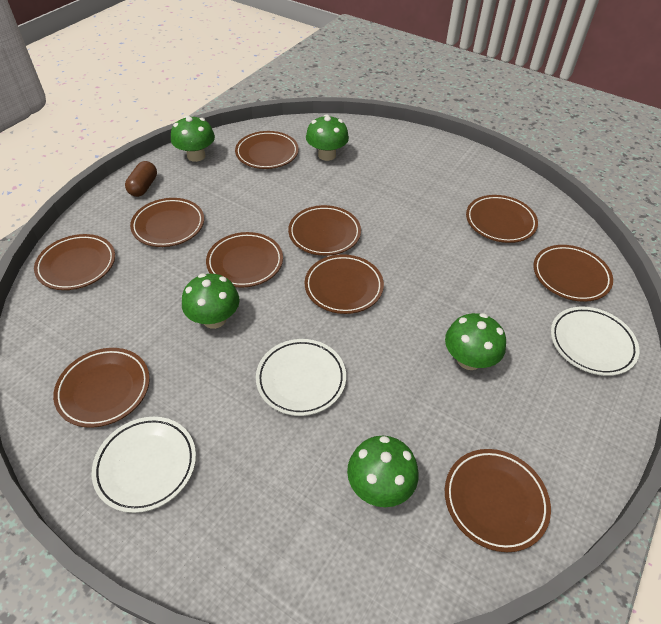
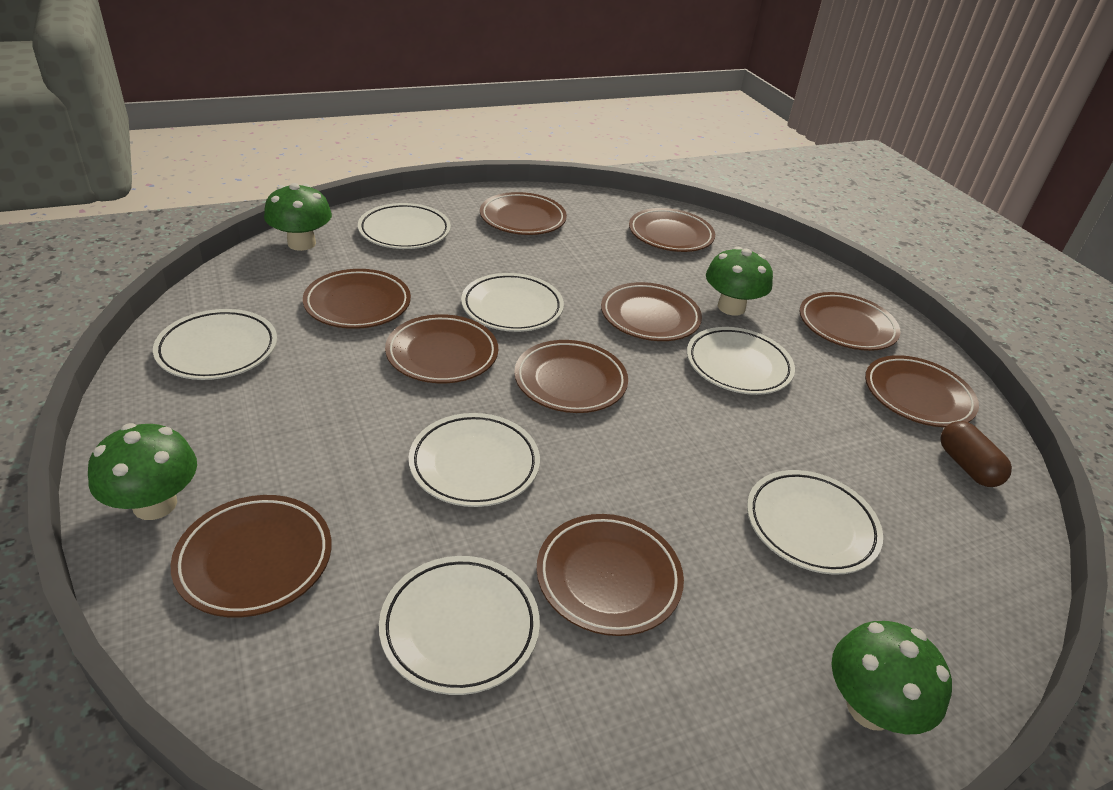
green mushroom: [171,115,215,162] [182,273,240,329] [306,114,349,161] [347,436,419,507] [445,313,506,370] = 5 -> [88,423,197,520] [264,183,332,251] [706,247,773,316] [832,621,952,735] = 4
white plate: [92,417,196,513] [256,339,346,416] [551,307,639,376] = 3 -> [153,309,277,380] [358,203,451,249] [379,556,540,695] [409,413,540,507] [461,273,564,332] [687,327,795,395] [747,470,883,575] = 7

